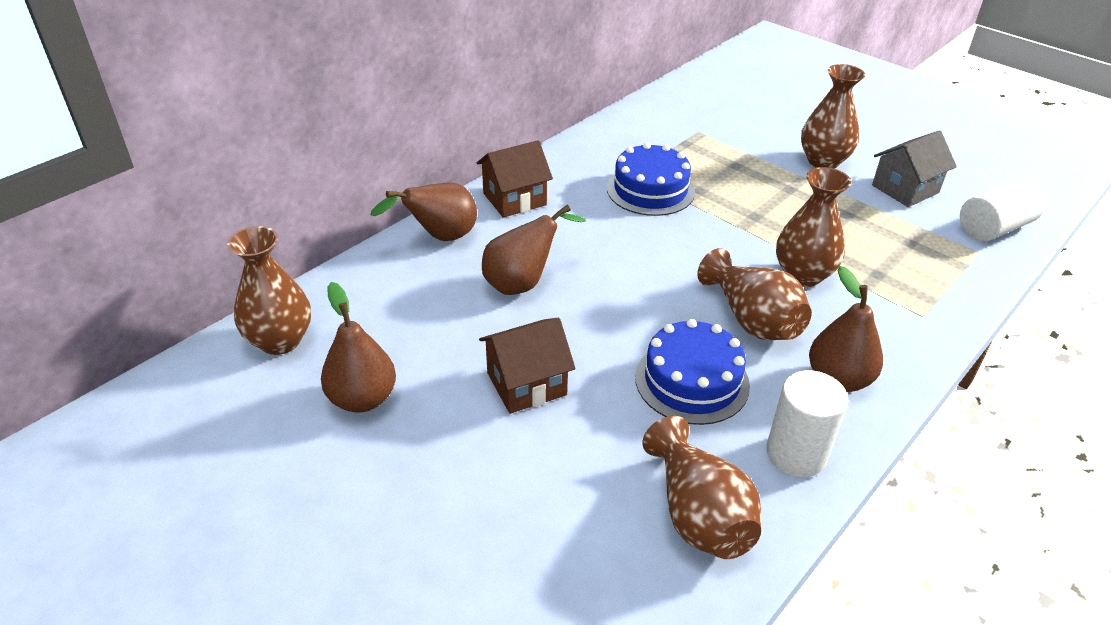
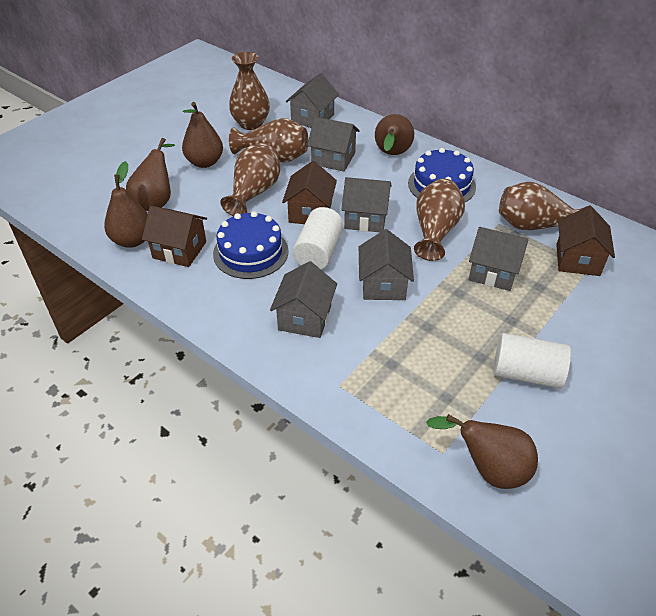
brown house: [477,140,553,218] [479,318,576,414] = 2 -> [142,206,207,267] [282,161,337,224] [556,206,615,276] = 3
brown pear: [321,282,396,413] [371,183,477,241] [482,205,586,295] [809,266,883,392] = 4 -> [104,161,148,248] [126,138,175,211] [182,102,223,168] [375,114,414,155] [426,414,538,489] = 5
grey house: [872,130,957,207] = 1 -> [270,261,337,338] [286,73,339,128] [307,117,360,172] [341,177,392,232] [359,229,414,300] [469,227,529,291] = 6

